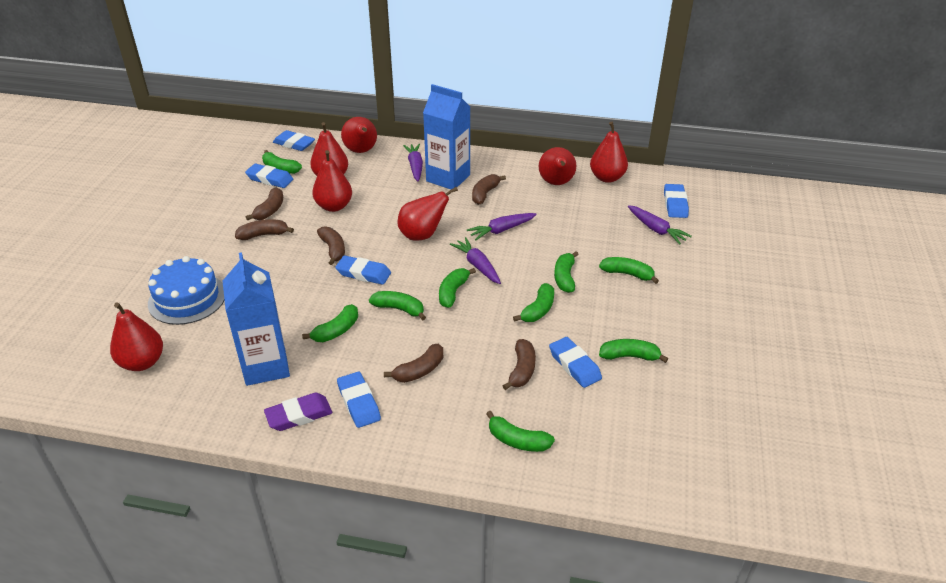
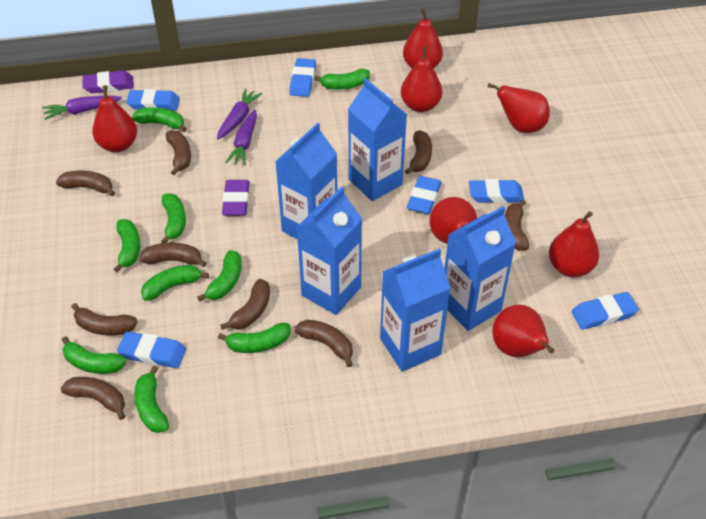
blue cake: [148,256,225,325] = 1 -> none = 0
blue carton: [223,252,290,386] [423,84,470,189] = 2 -> [275,123,337,240] [296,187,362,315] [348,78,407,201] [380,249,451,372] [444,206,516,331] = 5
brown banana: [235,219,294,240] [246,188,283,221] [317,227,345,265] [384,344,443,383] [472,174,506,205] [503,339,536,390] = 6 -> [56,171,115,196] [61,377,125,420] [71,303,138,335] [139,243,207,267] [166,130,191,175] [220,279,270,330] [295,320,353,367] [405,130,432,175] [505,200,529,251] = 9
purple carrot: [403,144,423,181] [450,237,501,284] [467,213,537,240] [628,205,692,245] = 4 -> [42,96,122,120] [217,88,262,140] [225,110,257,166] = 3
purple eraser: [264,393,332,431] = 1 -> [82,71,134,93] [222,180,249,216] = 2

